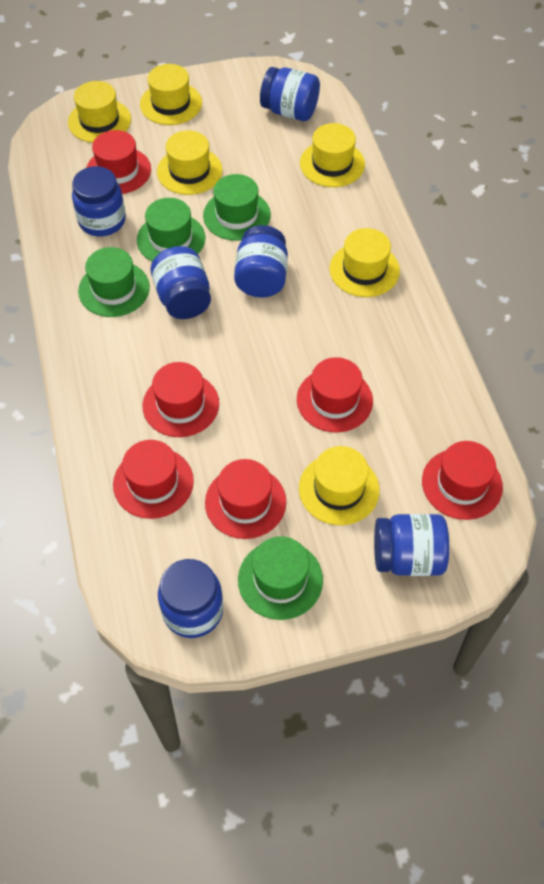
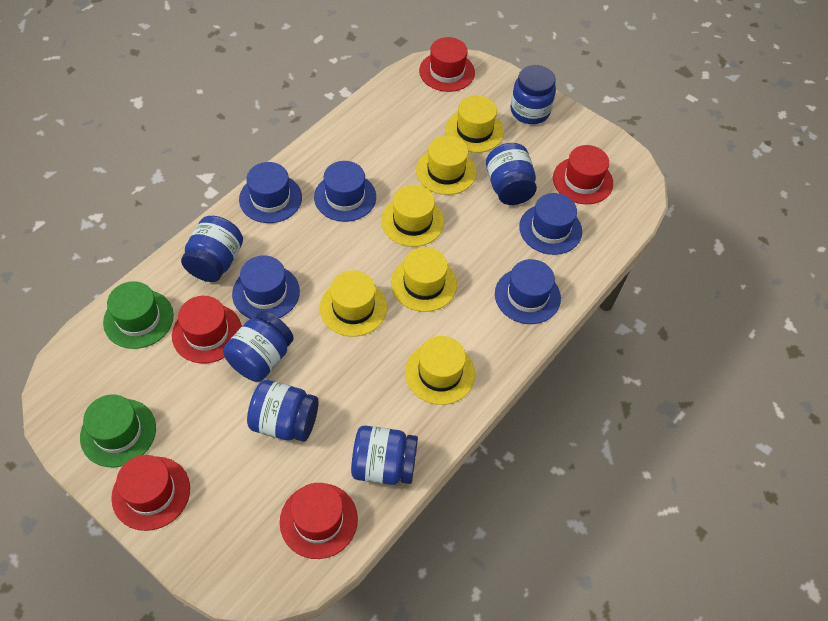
blue hat: none = 0 -> [232,255,300,319] [239,162,302,223] [314,161,376,222] [495,259,561,324] [519,193,582,255] = 5
green hat: [78,247,150,317] [137,198,205,262] [203,174,271,241] [238,536,323,620] = 4 -> [80,395,156,467] [103,281,174,349] = 2
red hat: [86,130,151,194] [113,440,194,519] [142,362,219,437] [205,459,286,539] [297,357,373,433] [422,441,503,520] = 6 -> [111,455,190,531] [172,296,242,363] [280,483,358,559] [419,37,475,92] [553,145,613,204] = 5

